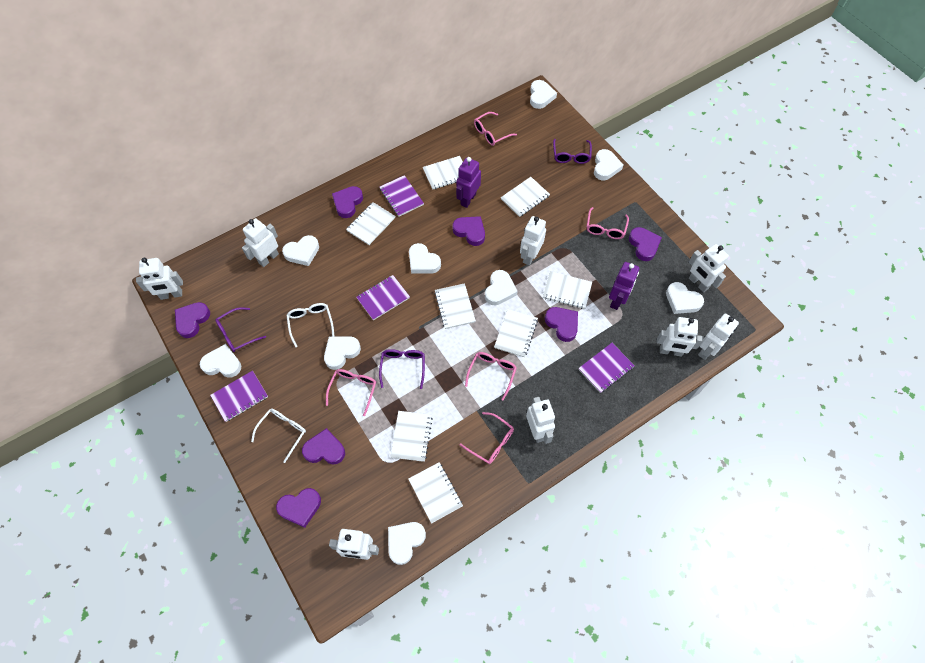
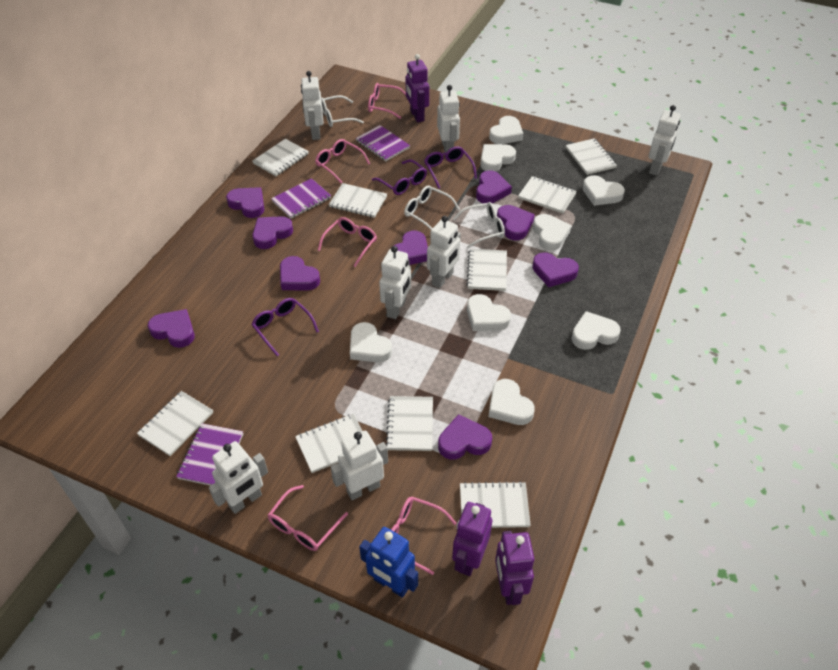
blue robot: none = 0 -> [359,527,418,598] = 1
purple heart: [175,302,210,338] [276,488,321,528] [302,428,345,464] [332,186,363,218] [453,216,485,246] [545,307,578,342] [629,227,662,261] = 7 -> [148,309,195,348] [226,187,265,218] [252,216,293,249] [280,256,320,291] [394,231,428,265] [438,414,492,460] [476,170,512,204] [497,205,535,241] [532,252,579,287] = 9
purple notebook: [210,371,268,422] [356,275,410,320] [380,175,424,217] [578,343,635,393] = 4 -> [176,423,243,486] [271,178,331,219] [356,125,410,161] = 3
purple robot: [456,157,481,208] [609,262,639,310] = 2 -> [405,54,429,123] [452,502,492,576] [495,531,534,605] = 3
white glasses: [251,409,306,463] [286,303,335,347] = 2 -> [321,95,364,127] [404,185,460,230] [453,202,505,248] = 3
white heart: [200,344,241,378] [282,235,319,266] [324,336,361,370] [388,522,426,565] [409,243,441,274] [485,270,518,305] [530,80,557,109] [594,149,623,181] [666,282,704,314] = 9 -> [350,322,392,362] [467,294,511,331] [480,144,516,171] [488,379,535,425] [489,116,523,144] [533,214,571,250] [571,311,621,350] [583,175,625,206] = 8
white notebook: [346,202,395,245] [390,411,432,462] [408,462,463,524] [423,156,463,190] [434,283,476,329] [494,309,538,357] [501,177,550,217] [543,271,592,309] = 8 -> [137,391,213,456] [253,139,309,176] [295,414,362,473] [329,183,387,218] [385,396,433,451] [460,481,531,528] [466,249,507,291] [518,176,577,213] [566,138,617,175] = 9
white robot: [136,258,183,300] [242,218,279,267] [329,529,379,560] [520,216,546,265] [526,397,555,444] [657,317,703,357] [689,244,729,292] [698,313,739,360] = 8 -> [209,441,268,514] [301,71,324,140] [331,431,388,500] [379,246,411,319] [427,216,461,288] [437,85,460,152] [648,105,681,175] = 7

